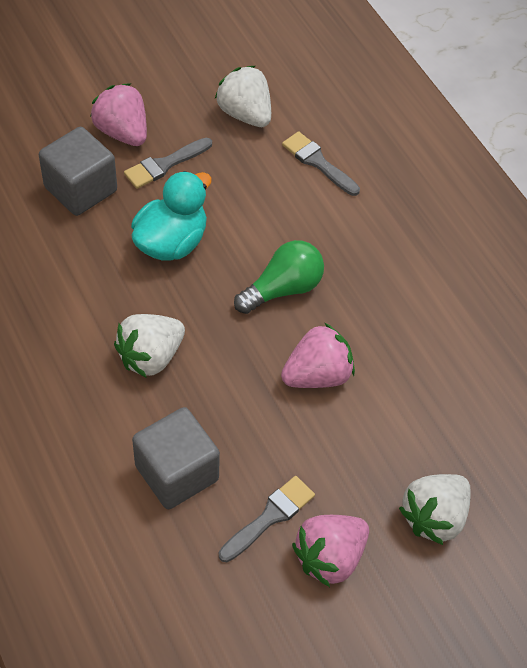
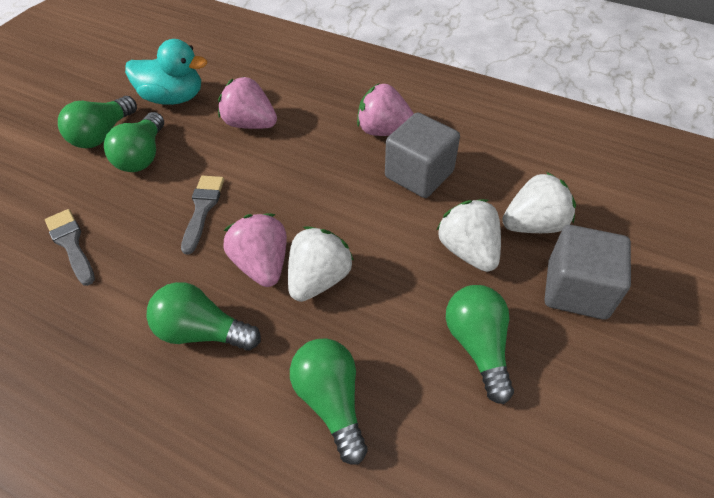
green light bulb: [234,240,324,314] = 1 -> [58,96,137,148] [104,112,164,172] [146,282,261,351] [290,339,368,465] [446,285,514,404] = 5
grey brush: [124,138,212,189] [219,476,315,562] [282,131,360,196] = 3 -> [45,209,95,286] [181,176,224,255] = 2

